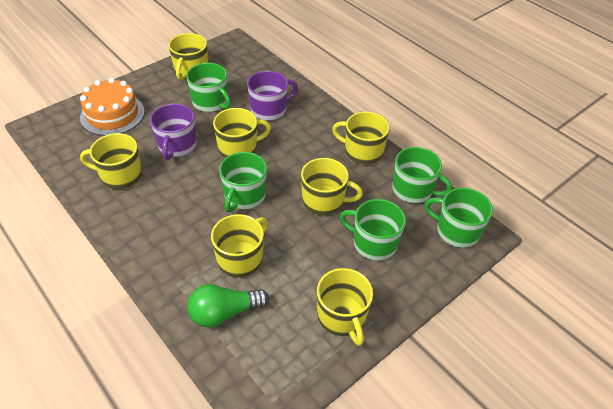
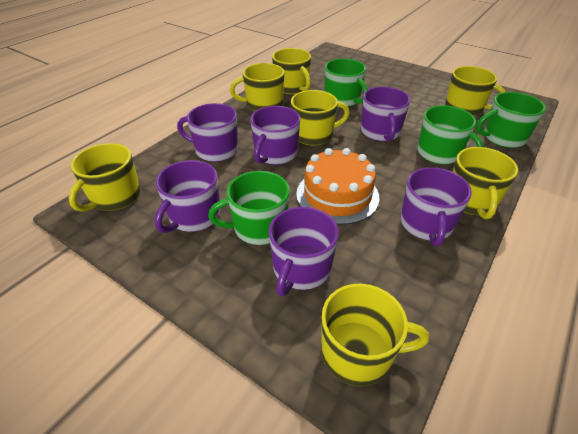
green light bulb: [187,284,269,328] = 1 -> none = 0
green mug: [186,63,231,112] [219,152,267,212] [340,199,406,261] [392,147,452,203] [424,188,493,248] = 5 -> [208,171,290,245] [325,59,368,107] [417,105,484,164] [476,92,546,148] = 4
purple mug: [150,104,197,160] [247,71,298,121] = 2 -> [155,160,220,233] [177,103,238,162] [250,106,300,165] [269,207,339,296] [361,87,410,142] [401,167,472,246] = 6

